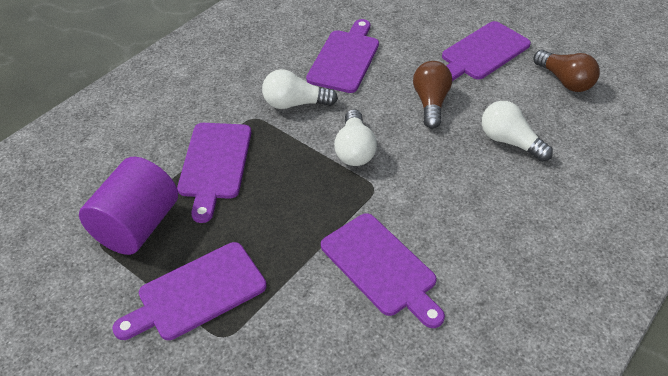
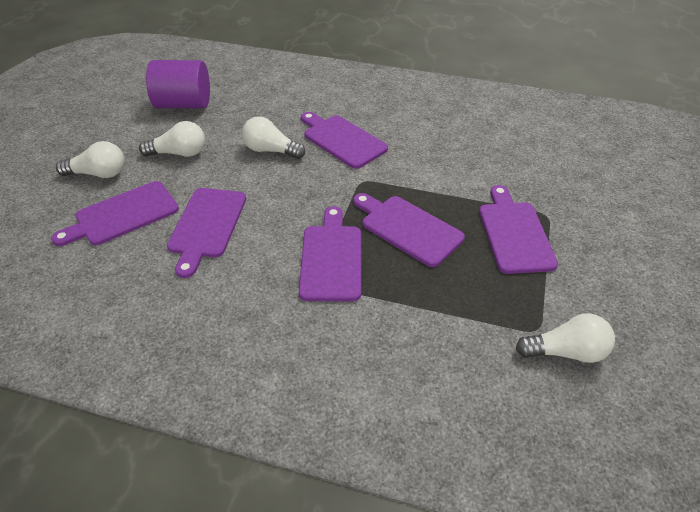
brown light bulb: [413,61,452,129] [534,50,600,92] = 2 -> none = 0
purple cutting board: [112,242,267,340] [177,123,251,223] [306,19,379,93] [321,213,445,328] [442,21,531,81] = 5 -> [51,181,179,246] [167,188,246,278] [299,206,361,302] [301,112,388,169] [353,193,465,267] [479,185,558,274] = 6
white light bulb: [262,69,338,109] [334,109,377,166] [482,101,553,162] = 3 -> [56,141,124,178] [139,121,205,157] [242,116,305,159] [516,313,615,363] = 4

